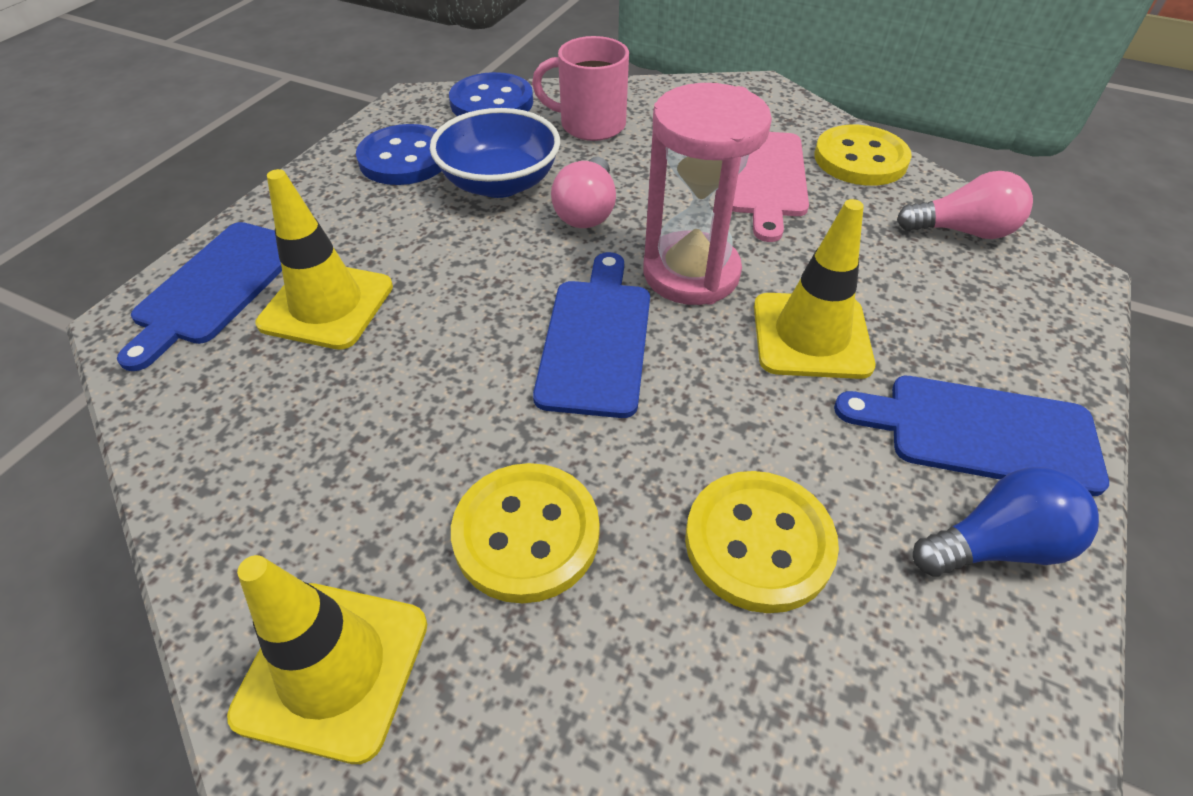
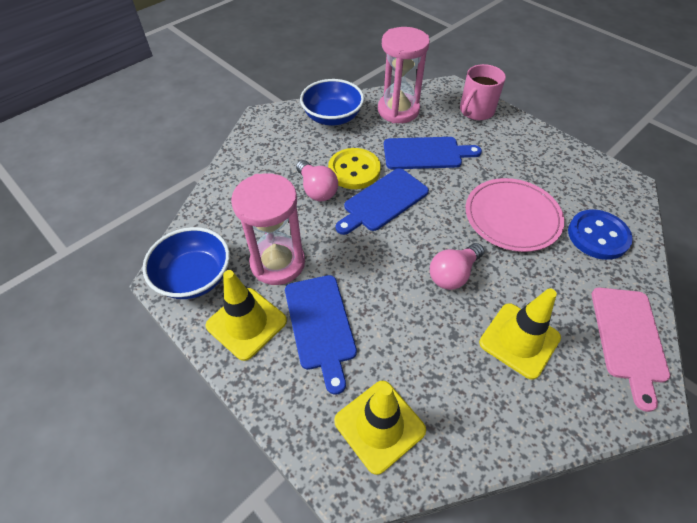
blue bowl: [430,108,560,198] = 1 -> [142,227,230,299] [300,79,364,126] = 2
blue button: [356,124,441,185] [449,72,533,116] = 2 -> [568,209,633,260] = 1
blue light bulb: [913,467,1099,577] = 1 -> none = 0
pink hourglass: [643,83,772,305] = 1 -> [231,173,305,285] [378,27,430,123] = 2
pink plate: none = 0 -> [466,178,564,252] = 1
yellow button: [451,463,600,604] [685,471,839,613] [814,125,912,186] = 3 -> [328,148,381,189] = 1

